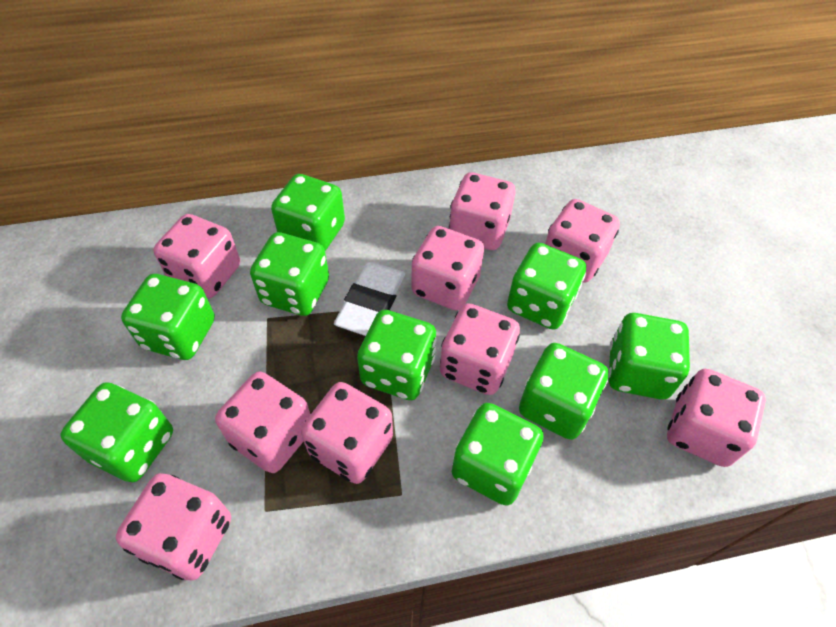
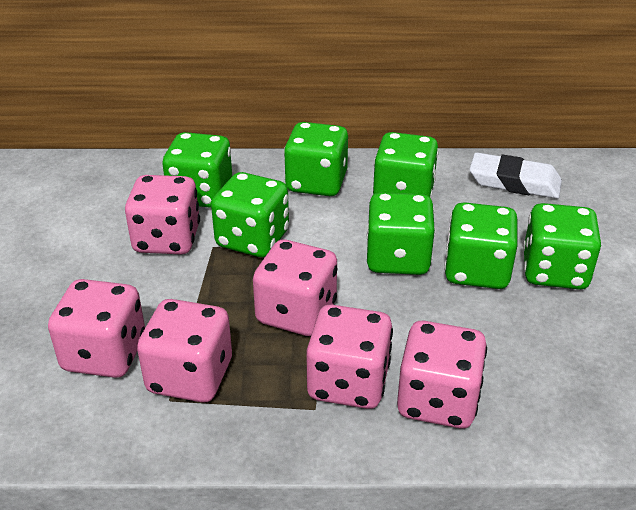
green dice: [60,382,173,482] [121,274,215,360] [250,232,329,316] [271,174,345,251] [357,310,437,400] [452,403,544,506] [507,243,586,330] [519,343,608,440] [608,313,690,400] = 9 -> [162,132,232,208] [211,172,289,257] [284,122,348,196] [367,192,436,275] [373,132,439,198] [444,202,518,289] [523,203,601,289] = 7
pink dice: [116,473,231,581] [153,214,240,298] [215,372,311,473] [301,382,393,484] [411,226,484,310] [440,303,520,395] [449,172,516,250] [545,199,620,283] [667,369,766,467] = 9 -> [48,279,145,378] [125,175,200,254] [137,299,232,402] [253,240,338,336] [306,305,393,409] [397,321,487,428] = 6

